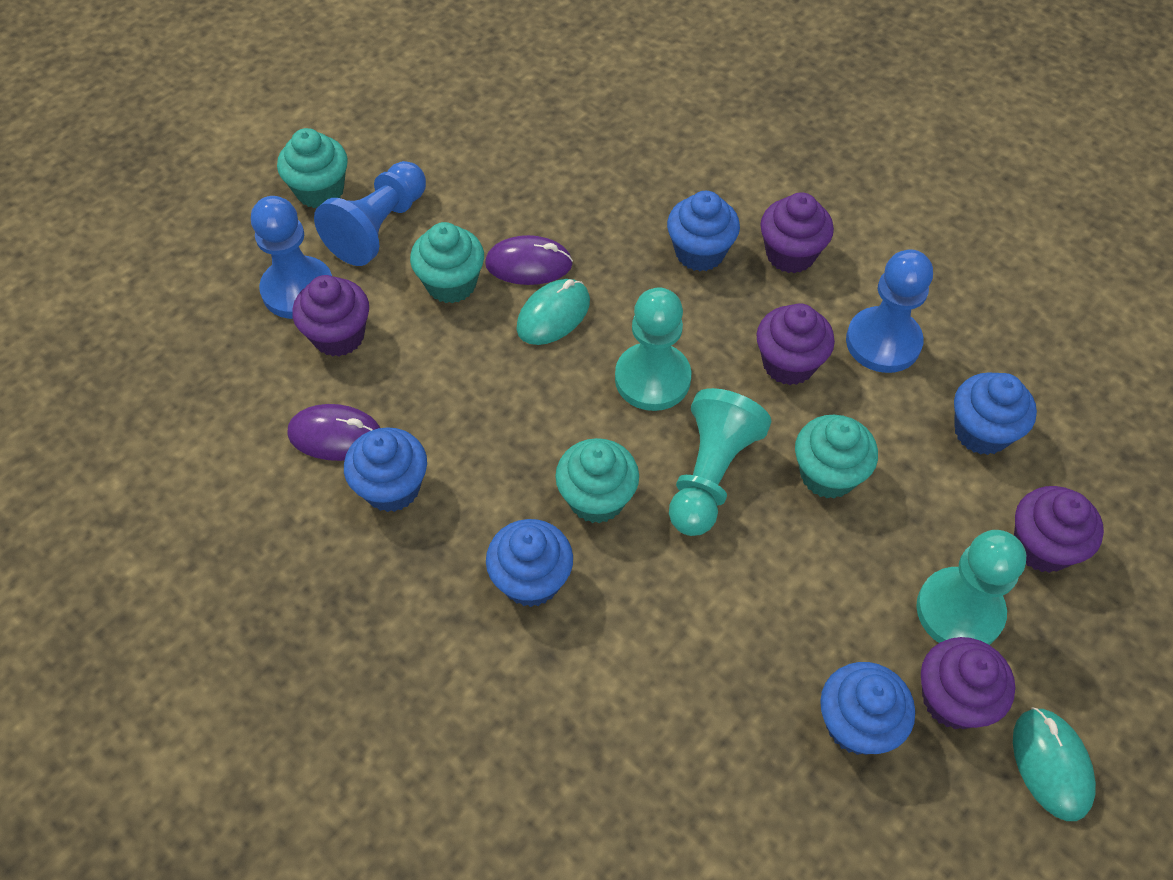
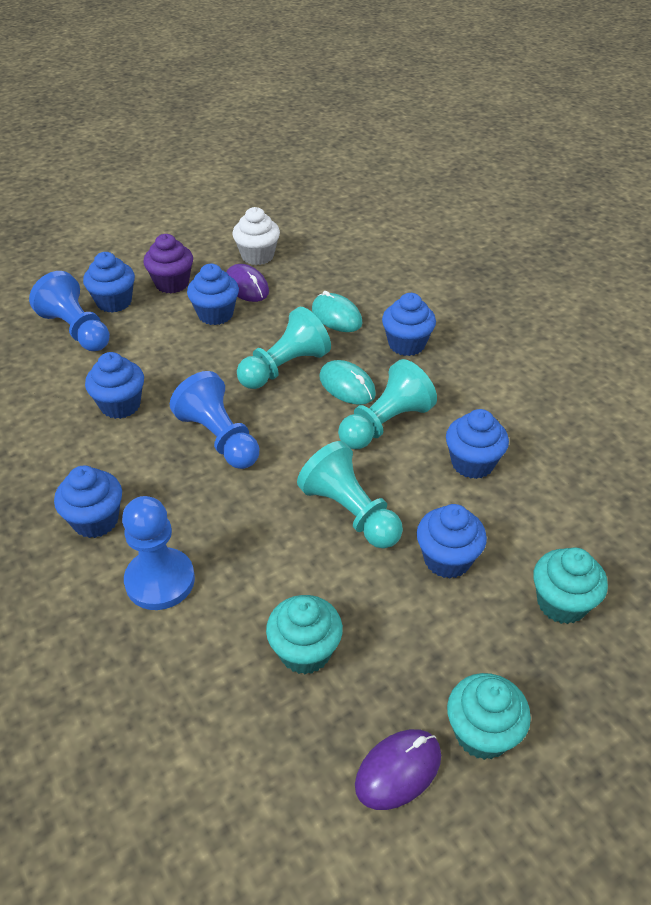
blue cupcake: [344,427,427,512] [486,519,573,607] [667,191,740,271] [820,662,915,755] [954,372,1037,455] = 5 -> [54,465,122,538] [83,252,135,313] [85,352,144,419] [187,264,239,325] [382,293,436,356] [417,504,487,578] [446,409,509,479] = 7
purple cupcake: [292,275,369,357] [756,303,835,385] [760,192,834,273] [921,637,1015,729] [1014,486,1104,573] = 5 -> [143,234,193,294] = 1
turquoise cupcake: [277,128,348,208] [410,222,484,303] [555,438,639,523] [795,415,878,499] = 4 -> [266,595,343,674] [447,673,531,760] [533,547,608,624] = 3
white cupcake: none = 0 -> [232,207,280,265] = 1

